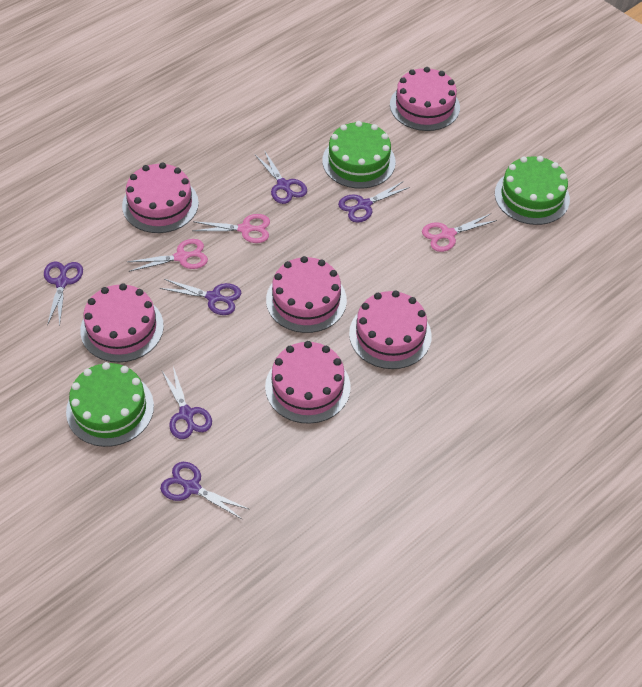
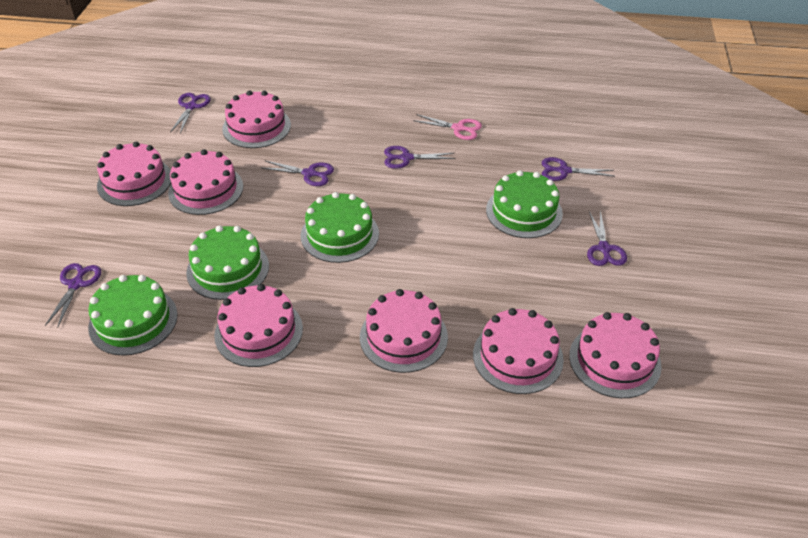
green cake: [66,362,154,447] [322,121,396,189] [495,156,570,225] = 3 -> [88,275,178,356] [186,225,269,300] [301,192,379,263] [486,170,563,238] = 4
pink cake: [80,283,164,362] [122,163,199,233] [265,341,351,424] [266,256,347,333] [349,290,432,369] [390,67,460,131] = 6 -> [97,142,171,206] [168,149,243,215] [214,284,303,367] [222,90,291,148] [360,289,448,373] [473,308,564,394] [569,312,661,398] = 7
pink scissors: [127,239,208,272] [193,214,270,243] [422,214,497,252] = 3 -> [413,114,482,140] = 1

